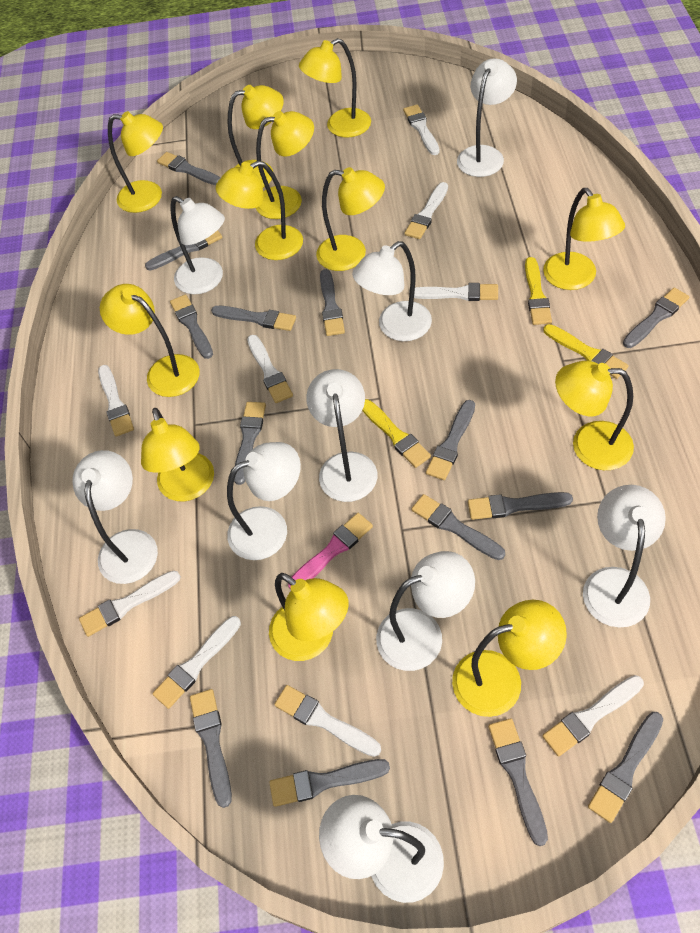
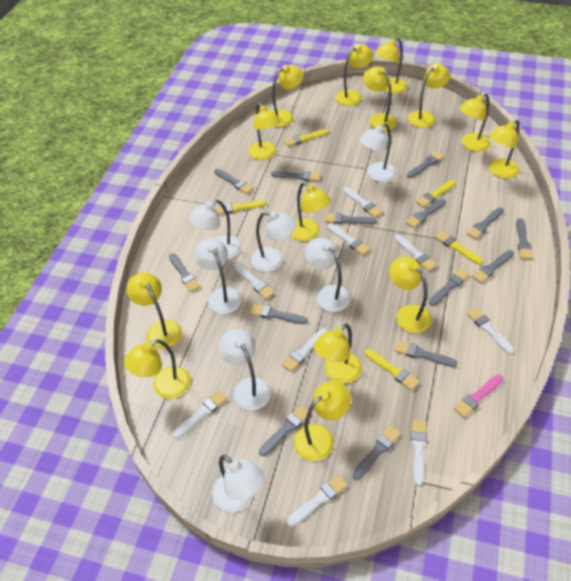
white lamp: [72,450,158,584] [171,196,225,294] [227,442,301,560] [306,369,377,502] [319,795,444,903] [352,241,432,341] [376,551,475,671] [457,58,517,177] [583,485,666,628] = 9 -> [189,200,242,259] [195,238,242,314] [212,455,264,512] [219,329,271,410] [251,211,297,272] [305,238,351,312] [359,124,397,182] = 7
yellow brush: [362,399,431,468] [525,257,552,325] [544,324,629,379] = 3 -> [215,200,266,214] [284,129,329,147] [365,349,420,391] [416,180,456,208] [435,231,483,265] = 5
yellow lamp: [100,284,200,397] [108,111,163,213] [141,408,214,501] [216,161,303,260] [228,85,284,188] [256,111,314,219] [269,573,349,661] [299,38,371,138] [316,167,385,271] [452,600,567,717] [543,188,625,290] [555,361,634,470] = 12 -> [124,339,191,399] [127,273,182,349] [248,103,281,160] [272,65,304,127] [290,182,331,241] [294,381,351,461] [314,323,362,383] [335,44,373,106] [363,66,397,131] [375,38,407,94] [389,257,432,333] [408,64,450,128] [459,93,490,152] [489,120,519,179] = 14

